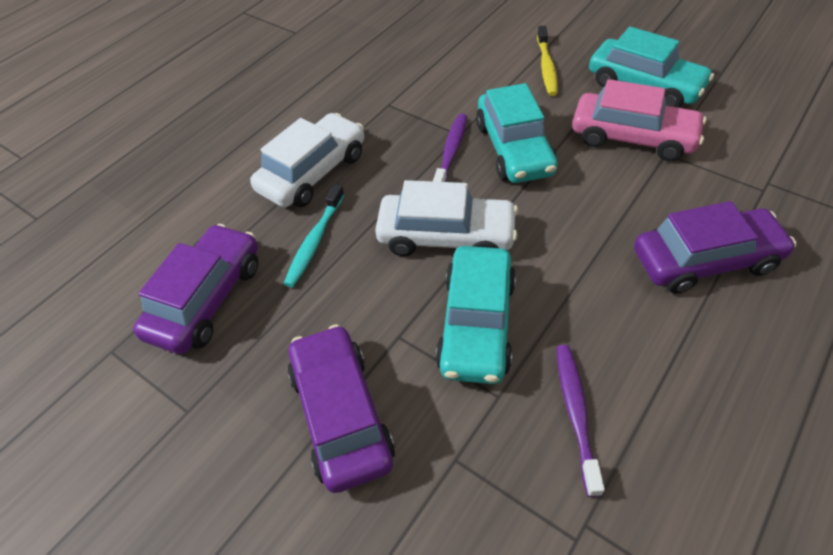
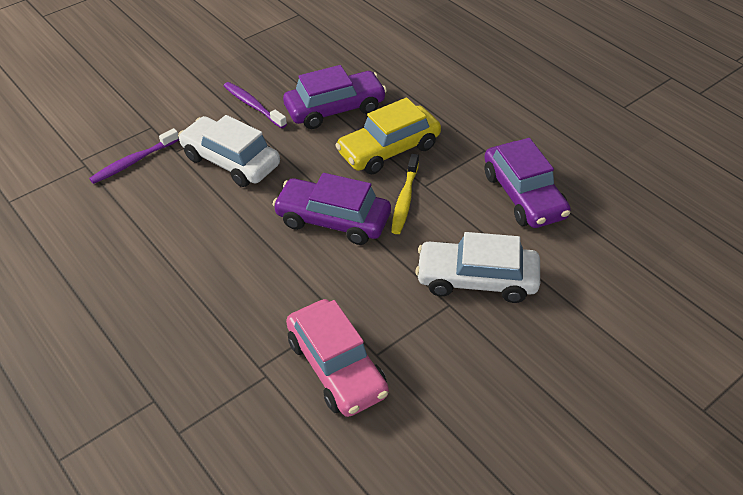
turquoise car: [435,246,516,384] [476,83,558,183] [589,27,714,108] = 3 -> none = 0
turquoise toothbrush: [284,184,345,287] = 1 -> none = 0
yellow car: none = 0 -> [335,97,441,174] = 1

